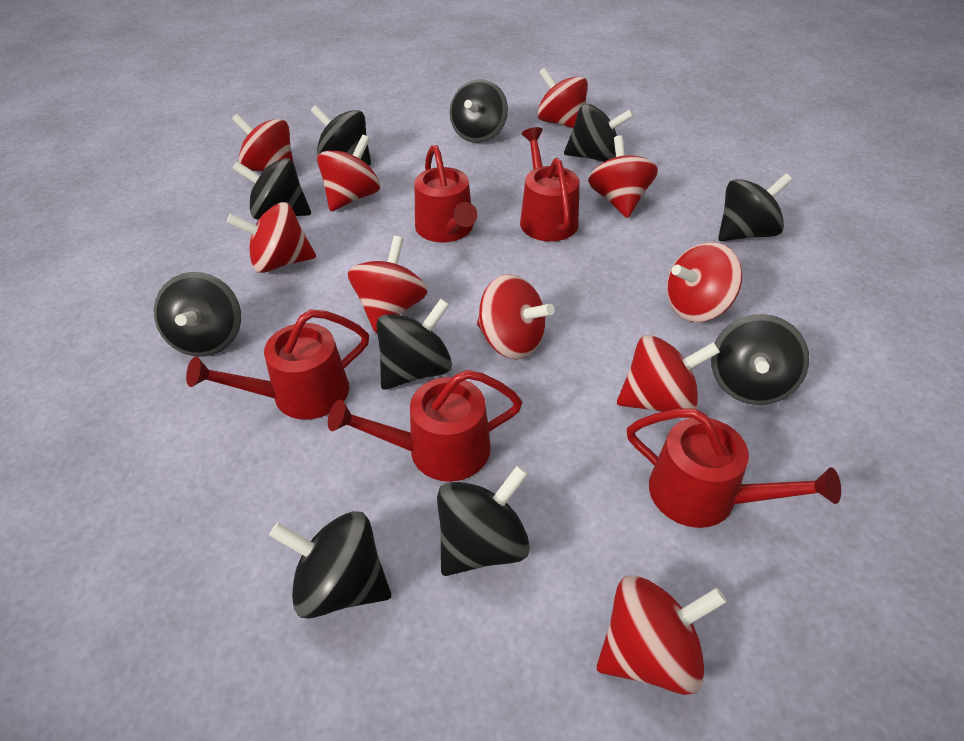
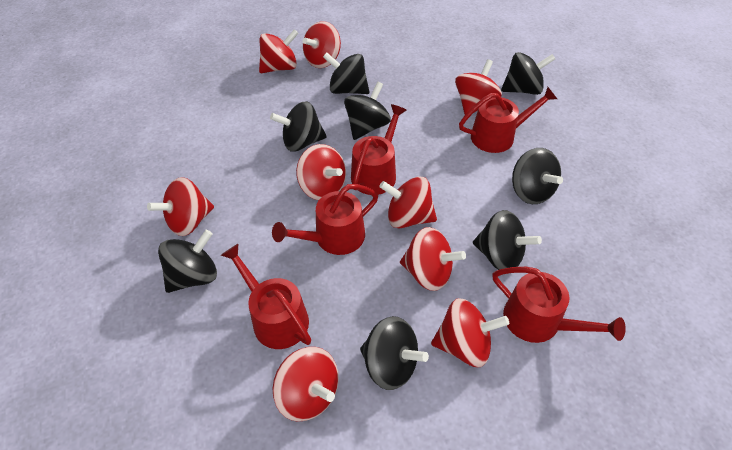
black spinning top: [154,272,241,357] [232,158,311,220] [269,511,391,619] [310,105,371,166] [377,299,452,390] [437,465,530,576] [450,79,508,143] [564,104,634,162] [711,314,809,405] [718,173,792,241] = 10 -> [158,230,217,293] [270,101,327,152] [323,52,370,94] [344,81,391,140] [360,316,429,390] [473,210,542,270] [501,52,555,95] [512,148,563,204] = 8
red spinning top: [227,202,316,273] [232,114,294,171] [317,135,380,212] [348,236,428,333] [477,274,554,359] [537,68,588,128] [588,135,658,218] [597,575,727,695] [617,335,720,412] [667,242,742,322] = 10 -> [147,177,214,236] [259,29,299,73] [273,347,339,422] [296,144,346,200] [303,21,341,68] [379,177,437,229] [400,227,466,291] [431,298,509,367] [455,59,502,115] = 9

